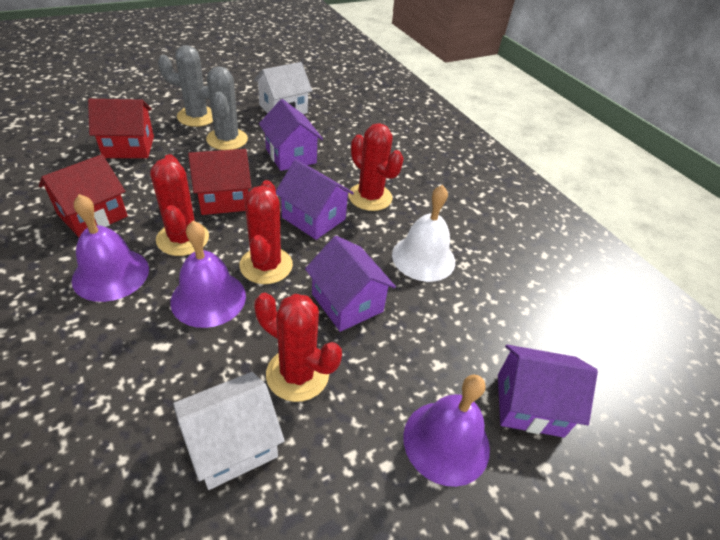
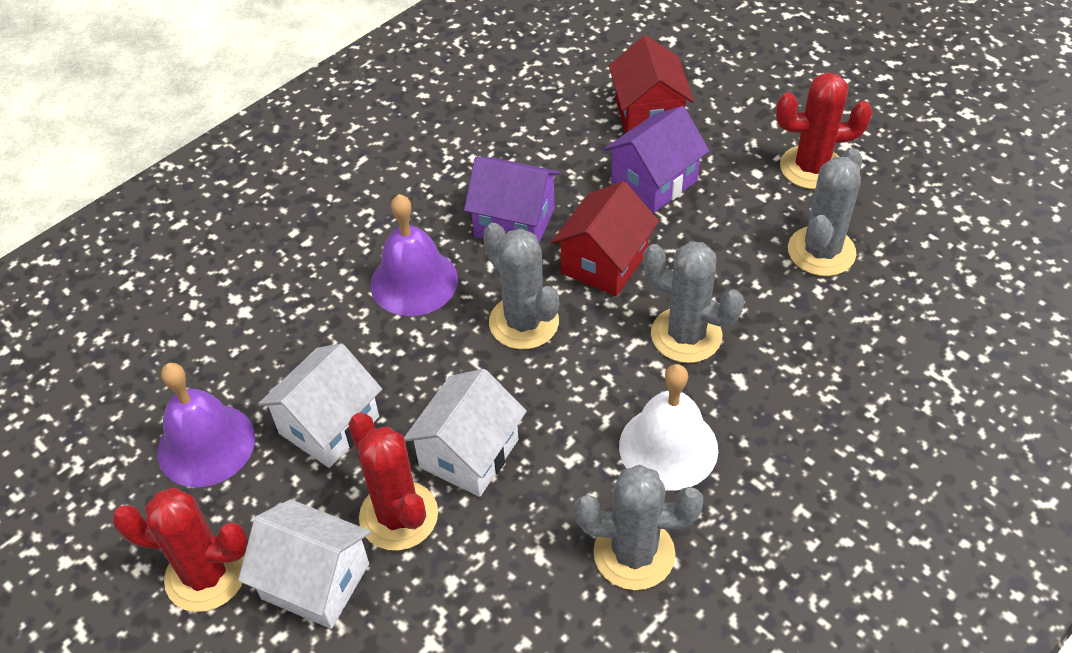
grey cactus: [158,45,213,127] [206,66,248,150] = 2 -> [483,223,559,349] [575,464,703,590] [643,241,744,363] [788,148,862,276] = 4
purple bell: [72,194,149,302] [170,221,246,328] [403,374,490,487] = 3 -> [157,363,255,487] [370,194,458,316] = 2
purple house: [259,99,323,171] [276,159,354,240] [305,236,396,332] [498,345,598,438] = 4 -> [464,157,560,243] [604,106,709,213] = 2
red cactus: [150,154,209,256] [239,180,293,284] [254,293,342,402] [348,123,404,211] = 4 -> [112,488,248,612] [348,413,438,551] [776,72,872,189] = 3
red house: [39,154,128,237] [88,99,154,158] [188,149,252,215] = 3 -> [551,181,659,296] [609,35,694,134] = 2
white house: [173,372,285,490] [254,62,312,114] = 2 -> [238,499,371,629] [258,343,382,468] [404,369,527,497] = 3

